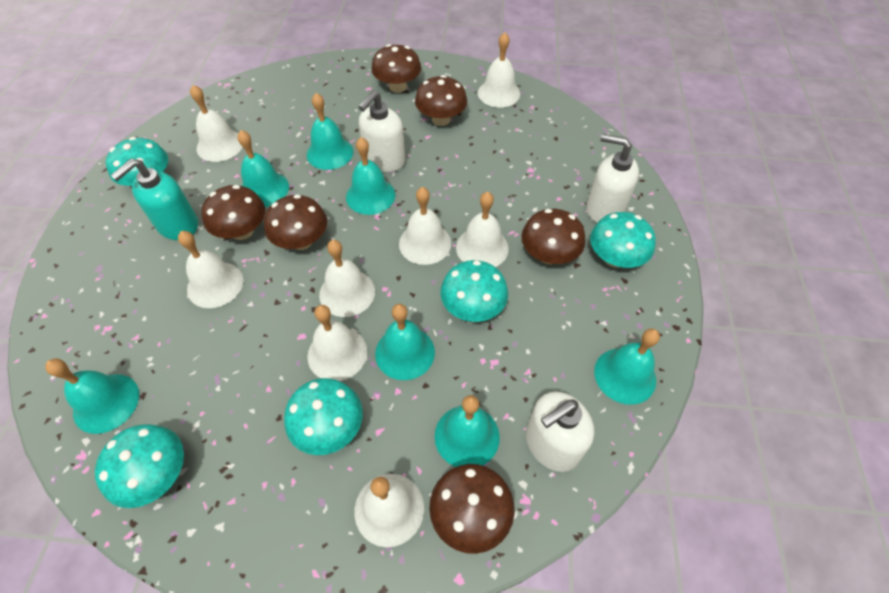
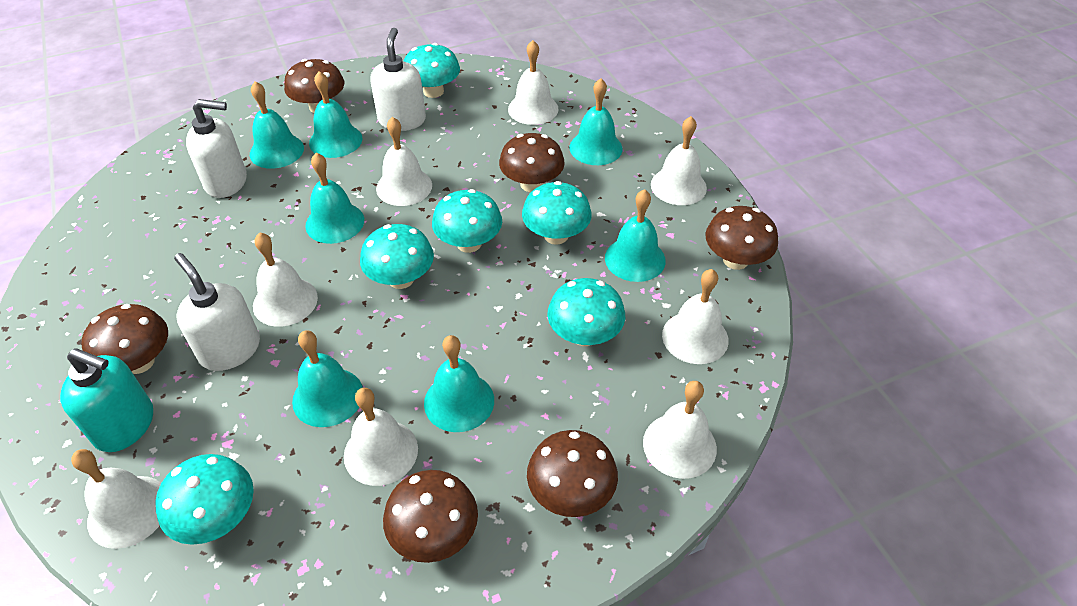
turquoise mushroom: [95,424,184,508] [106,137,168,186] [284,378,363,455] [440,260,508,322] [590,212,656,268] = 5 -> [156,454,254,545] [360,224,434,289] [404,43,460,98] [432,189,502,253] [522,181,592,245] [547,278,625,346] = 6

